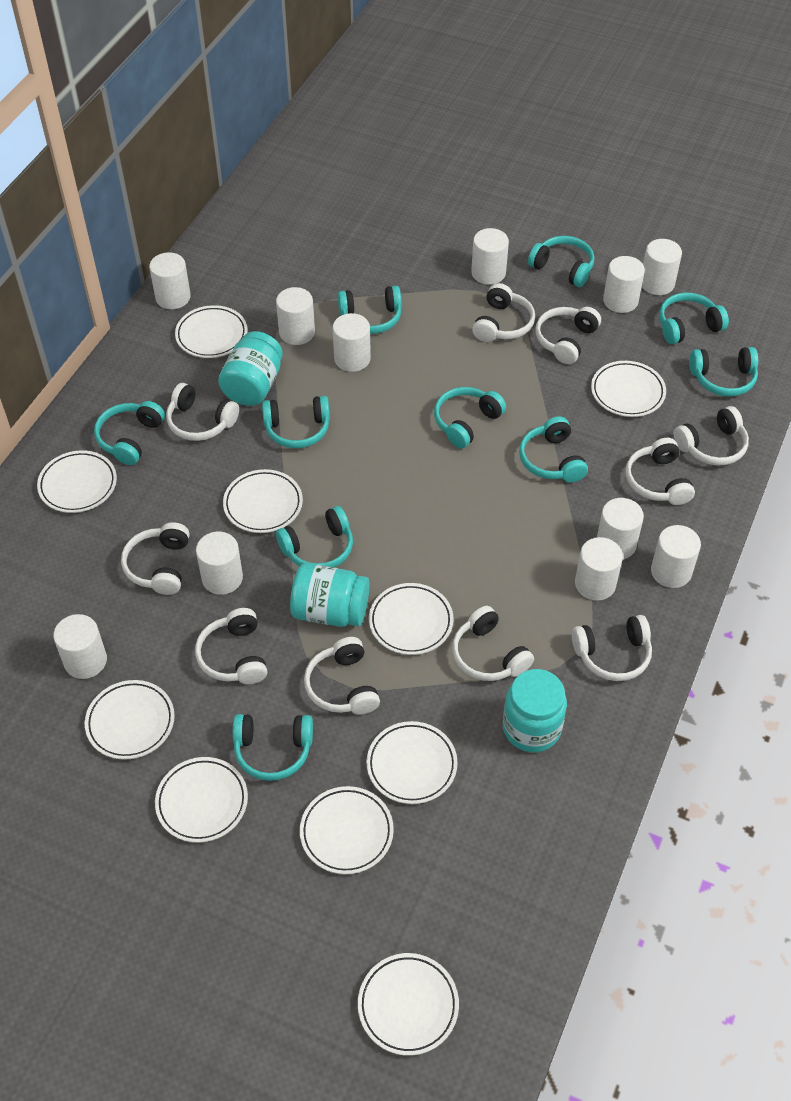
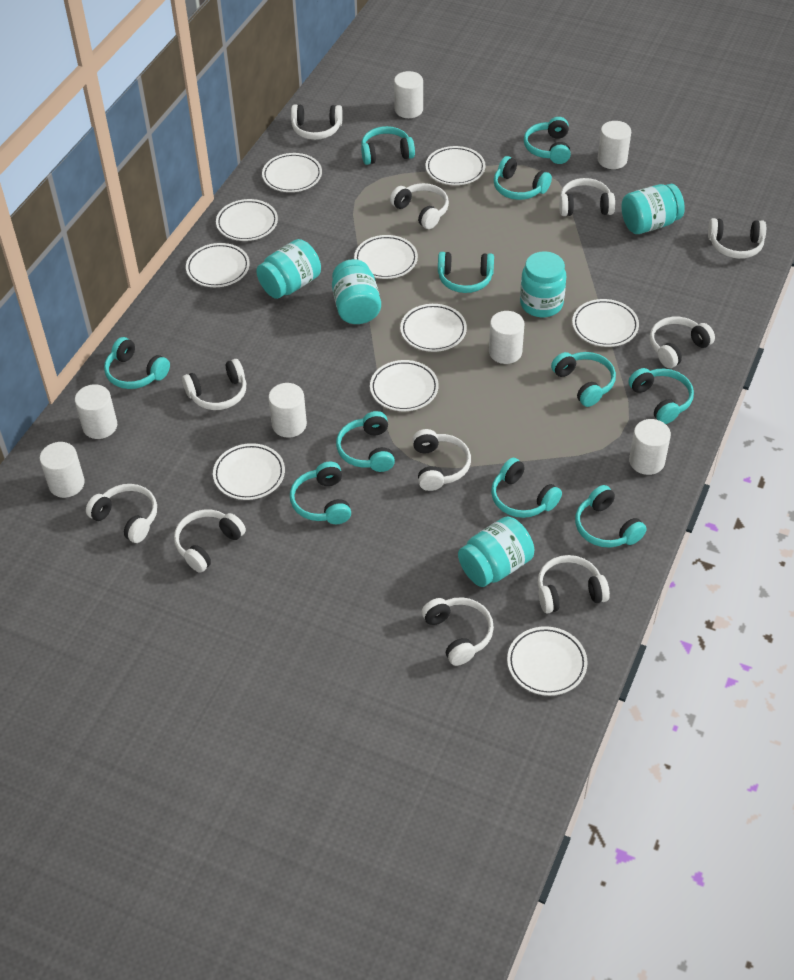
turquoise headphones: [94,401,165,465] [232,714,313,781] [262,396,330,448] [276,506,353,567] [338,286,402,334] [434,387,506,448] [519,416,588,483] [528,236,594,287] [659,293,729,344] [689,347,758,396] = 10 -> [104,337,170,389] [290,462,351,524] [336,411,395,472] [361,126,415,165] [438,252,494,293] [491,458,562,518] [494,156,552,200] [524,117,571,164] [551,352,616,407] [575,485,647,547] [628,368,694,424] = 11
turquoise jar: [218,331,283,406] [290,563,370,627] [503,669,567,752] = 3 -> [256,239,321,299] [332,259,381,324] [458,516,534,587] [520,251,566,317] [621,184,685,234] = 5
white cylinder: [53,614,107,679] [149,252,191,309] [196,532,243,595] [276,287,315,345] [332,313,371,372] [471,228,509,285] [575,537,623,601] [597,498,644,559] [603,256,645,313] [642,239,682,295] [651,525,701,588] = 11 -> [40,442,85,498] [75,384,117,439] [268,383,307,438] [394,71,423,118] [489,311,524,364] [598,121,631,169] [629,419,671,475] = 7
white headphones: [121,522,189,595] [166,383,239,441] [195,608,267,684] [304,637,380,715] [452,606,534,681] [472,283,535,342] [535,307,601,364] [572,615,652,681] [625,438,695,505] [674,406,749,466] = 10 -> [86,484,157,543] [174,509,246,573] [182,359,246,410] [291,104,343,140] [390,183,449,229] [413,429,471,491] [422,597,494,666] [538,555,610,614] [559,178,615,216] [650,317,715,368] [708,218,766,259] = 11

